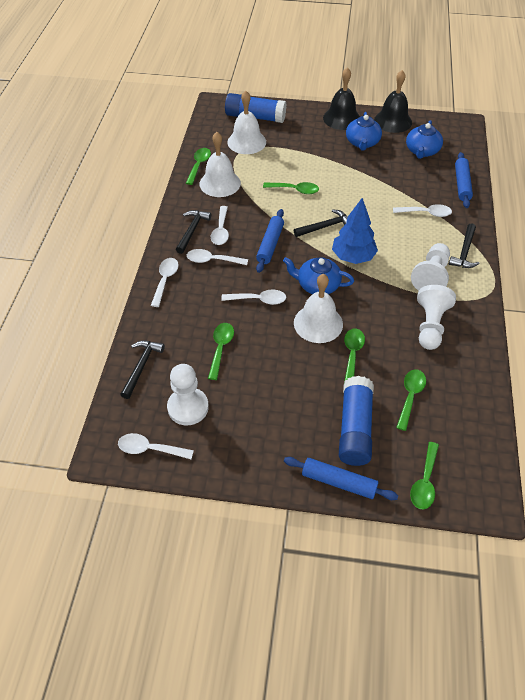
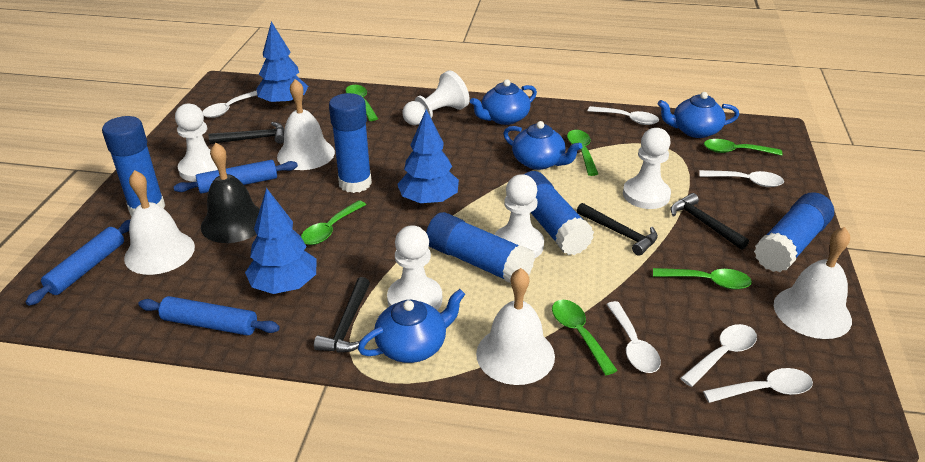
black bell: [323,67,360,130] [374,70,412,133] = 2 -> [201,143,260,243] = 1
blue glue stick: [225,93,286,123] [339,376,374,466] = 2 -> [102,116,165,216] [329,93,372,193] [426,212,535,283] [523,171,594,255] [754,192,834,272] = 5
blue teapot: [283,257,354,294] [346,112,382,151] [406,120,443,159] = 3 -> [358,289,465,363] [470,79,537,125] [503,121,583,170] [658,92,739,138] = 4
blue tree: [332,198,378,264] = 1 -> [245,188,317,294] [256,21,308,107] [397,110,459,205] = 3
white bell: [200,132,241,197] [227,91,266,154] [294,274,343,343] = 3 -> [124,170,195,275] [277,79,335,170] [476,268,555,385] [774,227,852,339] = 4
white pawn: [167,364,209,425] [411,243,450,291] [417,285,456,350] = 3 -> [175,103,218,182] [387,225,442,310] [402,70,470,125] [494,174,544,259] [623,128,671,209] = 5

